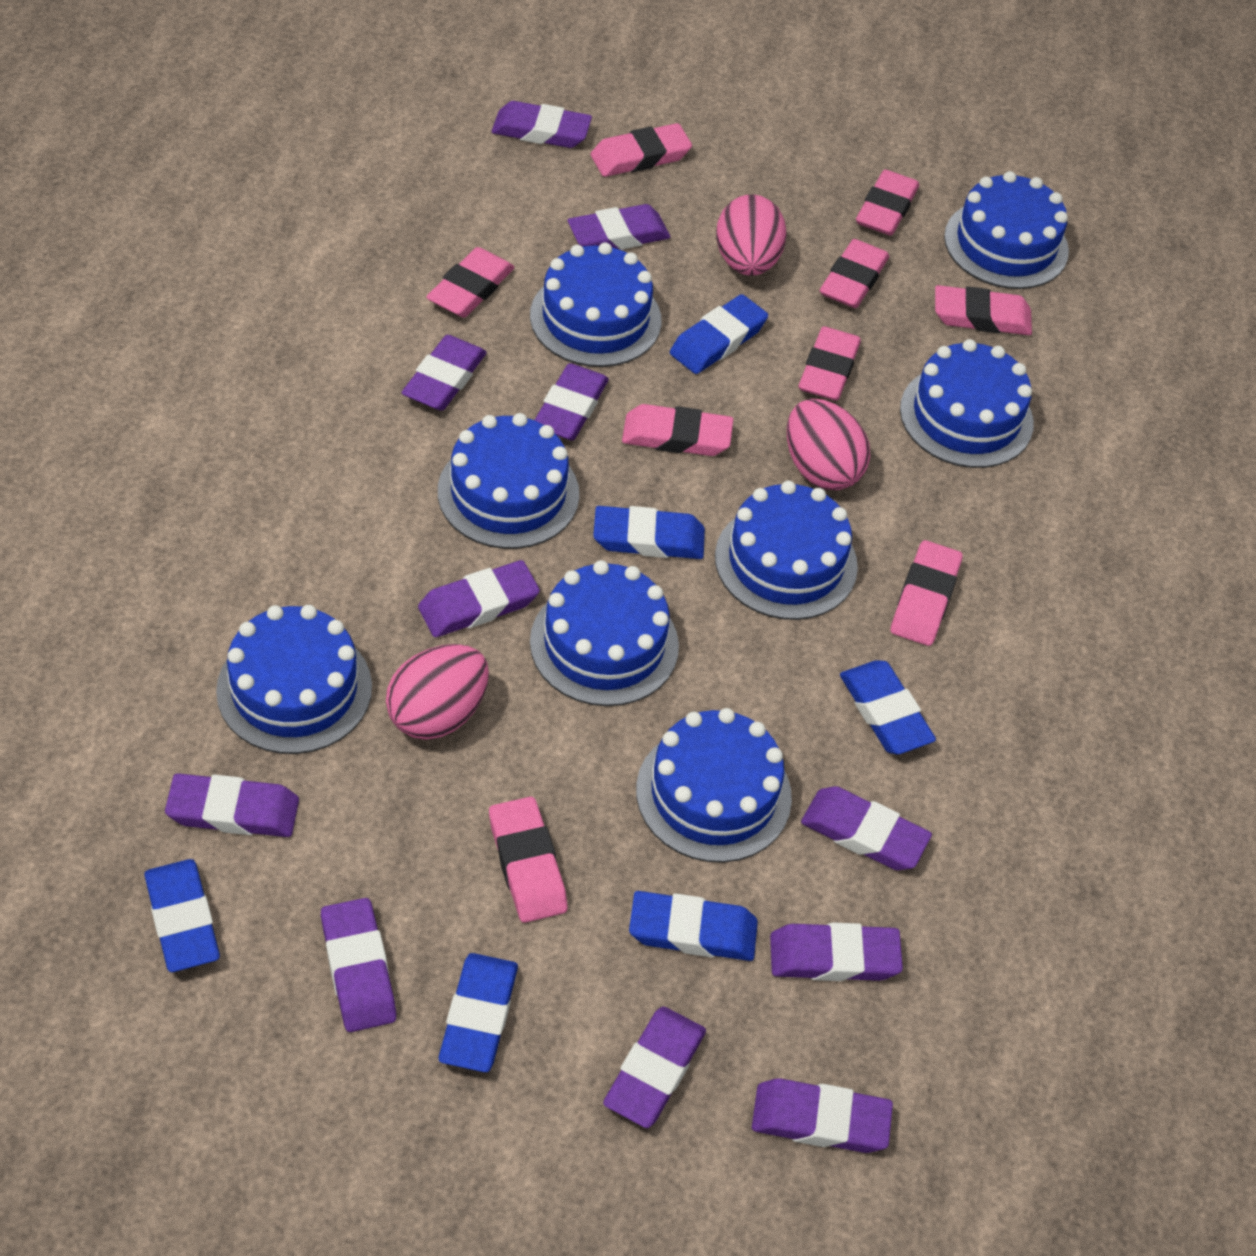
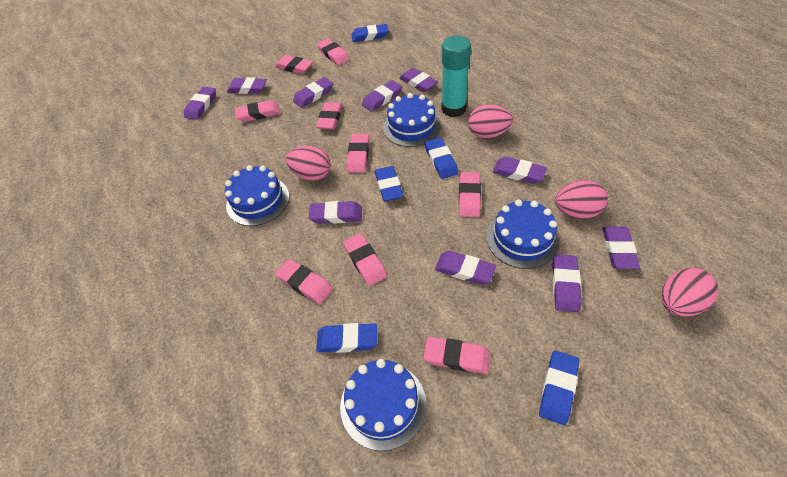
blue cake: [216,605,372,754] [438,413,579,549] [530,242,662,367] [530,560,679,706] [636,708,792,863] [715,481,858,620] [900,339,1034,468] [944,171,1069,289] = 8 -> [225,165,289,226] [340,359,426,451] [383,93,441,147] [487,199,559,269] = 4
blue eraser: [144,859,220,972] [439,953,518,1072] [593,506,705,559] [629,891,758,961] [670,294,768,374] [840,660,936,754] = 6 -> [316,323,377,353] [351,24,389,42] [375,166,403,201] [425,137,458,179] [539,351,579,425] = 5
pink egg: [386,644,489,740] [716,194,787,276] [787,399,870,490] = 3 -> [286,146,331,181] [468,104,513,138] [555,180,608,219] [661,268,718,316] = 4
purple eraser: [165,773,299,837] [321,898,397,1032] [401,335,487,411] [418,560,540,637] [492,101,592,148] [535,363,609,440] [568,204,670,249] [603,1007,706,1128] [752,1078,893,1153] [770,922,903,981] [801,786,932,870] = 11 -> [184,87,216,120] [227,77,267,94] [293,77,333,108] [309,201,362,224] [362,80,402,112] [399,68,438,92] [435,251,496,285] [492,157,547,184] [552,254,582,312] [602,226,640,269] = 10
turquoise glue stick: none = 0 -> [441,36,471,117] = 1

